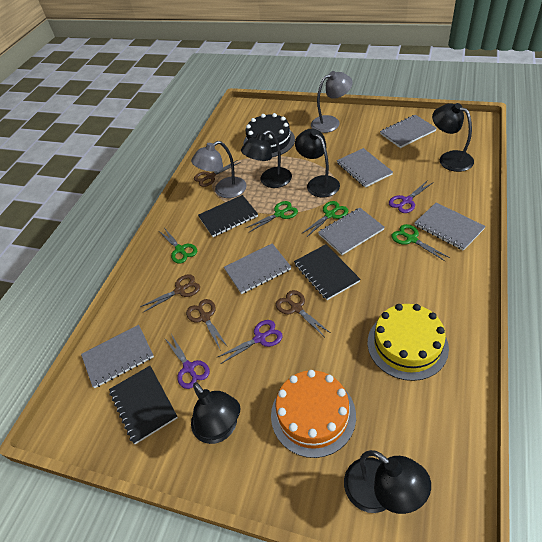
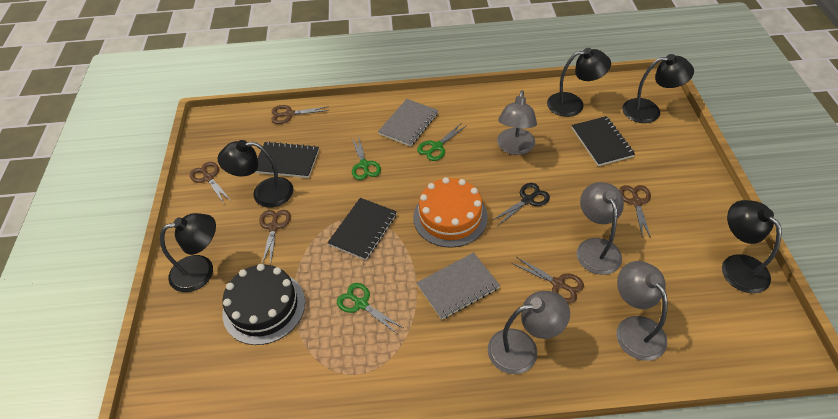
black scissors: none = 0 -> [493,183,550,225] = 1
brown scissors: [140,274,200,312] [186,299,228,351] [194,160,240,187] [276,290,331,336] = 4 -> [190,162,230,204] [259,210,291,264] [271,105,329,124] [512,257,584,303] [619,185,651,238] = 5
green scissors: [159,229,197,264] [246,201,298,232] [301,201,348,238] [391,224,450,261] = 4 -> [337,283,403,334] [352,135,381,180] [417,123,467,161] = 3
grey lamp: [191,141,247,198] [311,71,353,133] = 2 -> [488,291,570,374] [497,90,537,155] [577,182,624,275] [616,261,668,361] = 4
grey notebook: [81,325,154,388] [224,243,291,294] [318,208,385,255] [337,148,393,188] [380,115,437,148] [414,203,486,251] = 6 -> [378,99,438,147] [417,252,500,320] = 2
purple scissors: [165,334,210,389] [218,320,283,364] [389,180,434,213] = 3 -> none = 0
yellow cake: [368,304,449,381] = 1 -> none = 0

